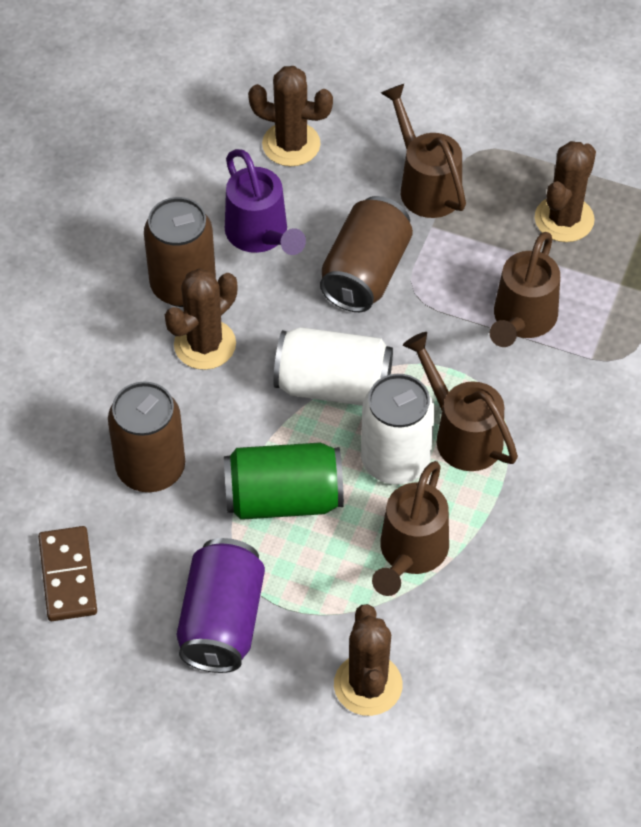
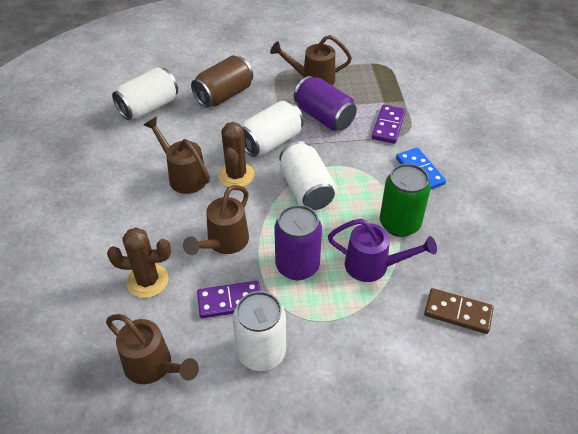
blue domino: none = 0 -> [396,147,446,189] = 1
brown cactus: [165,268,238,370] [248,66,333,166] [334,604,403,716] [535,141,596,242] = 4 -> [107,227,171,298] [218,122,254,187] = 2
brown can: [108,381,185,492] [144,197,216,307] [320,196,413,312] = 3 -> [191,55,253,108] = 1
purple can: [177,538,265,673] = 1 -> [275,205,322,280] [294,76,357,131] = 2
purple domino: none = 0 -> [197,281,261,318] [372,105,406,144] = 2
white can: [273,327,393,406] [361,374,435,484] = 2 -> [112,67,178,120] [233,291,286,371] [241,101,304,157] [279,141,336,210] = 4

